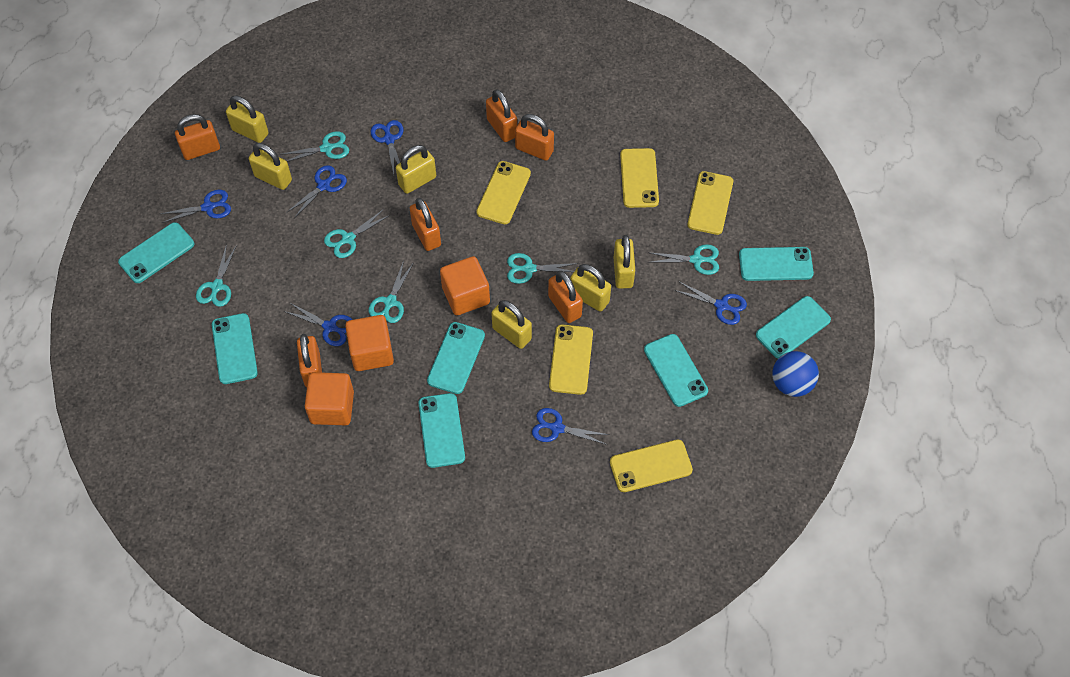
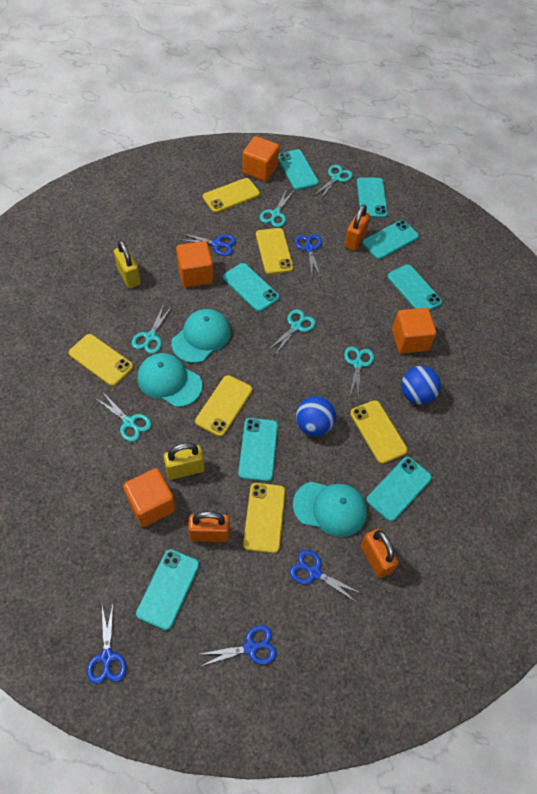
blue ball: [772,351,819,397] = 1 -> [296,396,336,436] [401,366,441,405] = 2
blue scissors: [161,189,231,223] [284,302,353,346] [286,165,347,218] [370,120,404,174] [532,408,609,445] [674,281,747,325] = 6 -> [87,605,126,684] [181,233,236,256] [199,625,277,667] [290,550,361,602] [295,234,322,278] = 5
orange cube: [305,372,354,425] [345,315,394,371] [440,256,490,315] = 3 -> [123,468,176,527] [176,241,213,287] [242,136,279,182] [392,308,436,354] = 4
orange padlock: [175,114,220,160] [297,334,322,387] [410,198,441,251] [486,89,517,142] [515,114,554,161] [548,271,583,323] = 6 -> [188,511,230,542] [344,204,370,251] [361,529,399,578] = 3
turquoise cap: none = 0 -> [137,353,202,407] [171,309,231,363] [293,482,367,537] = 3
turquoise phone: [118,222,194,283] [212,313,258,384] [418,393,465,468] [427,322,485,394] [644,334,708,407] [739,247,814,281] [756,296,831,358] = 7 -> [136,549,199,630] [223,263,279,312] [238,418,278,482] [278,149,319,190] [357,177,388,218] [362,220,419,259] [366,457,432,522] [387,264,442,311] = 8
yellow padlock: [226,96,269,143] [249,143,292,190] [396,145,436,194] [491,300,532,349] [570,264,611,312] [614,235,635,289] = 6 -> [114,240,141,288] [164,443,205,480] = 2
yellow phone: [476,161,531,224] [549,324,593,395] [610,440,693,492] [620,148,659,208] [687,171,733,235] = 5 -> [69,334,133,386] [195,375,252,437] [203,178,260,213] [243,483,285,553] [256,228,294,274] [350,400,408,464] = 6

